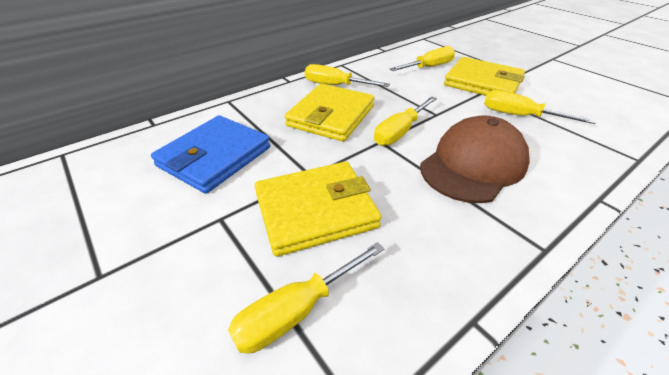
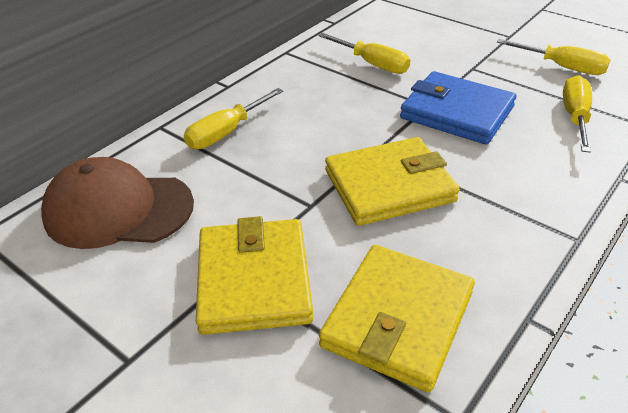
yellow screwdriver: [228,242,384,354] [305,64,390,87] [374,96,437,146] [390,46,455,71] [484,90,596,124] = 5 -> [184,88,284,149] [318,33,410,74] [497,39,610,75] [563,75,592,153] = 4

